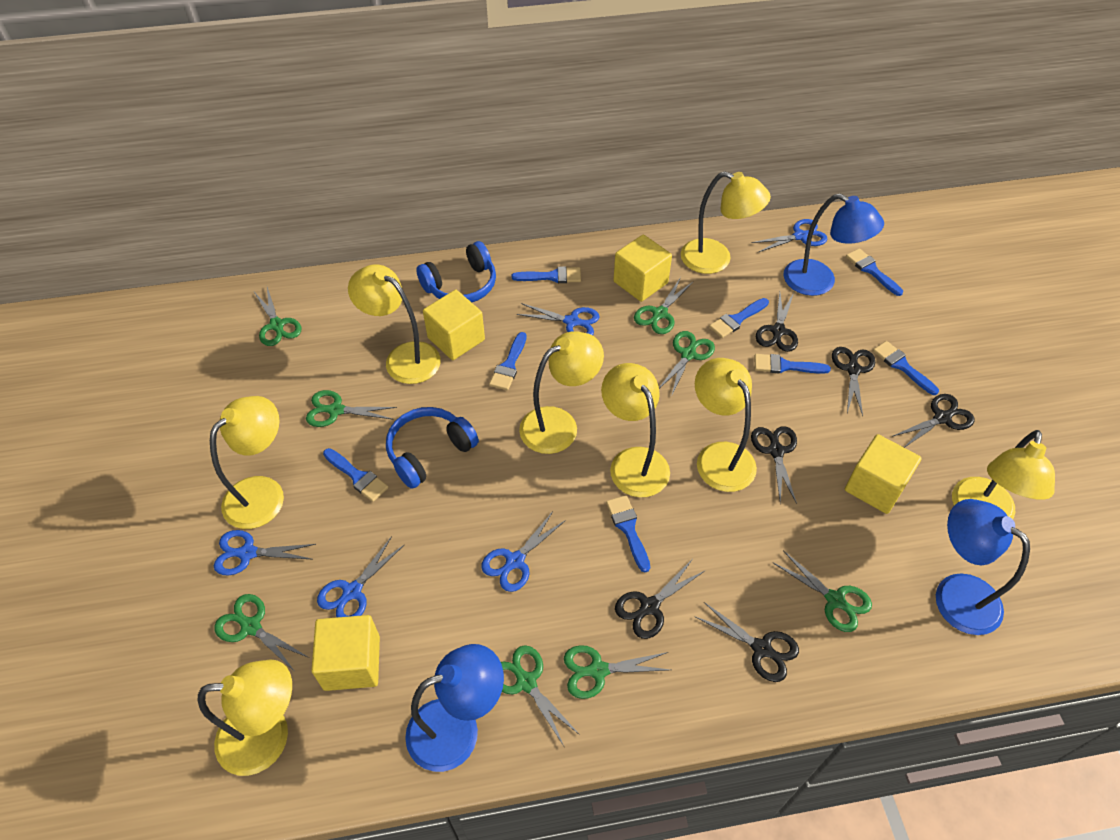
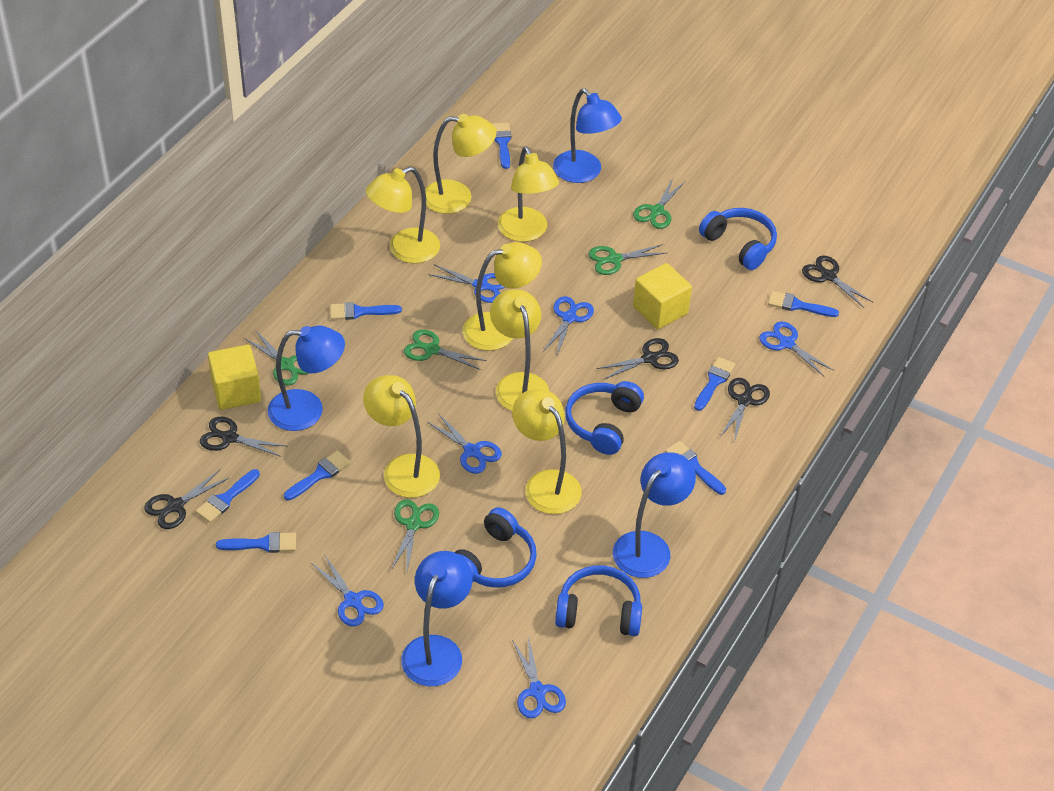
black scissors: [615,560,706,639] [695,602,799,682] [751,426,797,504] [756,292,798,352] [832,347,875,416] [893,394,975,448] = 6 -> [144,470,229,529] [200,417,288,457] [597,338,679,380] [720,378,770,442] [802,255,874,308] = 5
blue headphones: [386,407,479,489] [416,241,496,302] = 2 -> [454,507,537,588] [555,565,642,636] [565,381,644,455] [699,208,777,270] = 4
blue lamp: [405,644,504,772] [784,194,884,296] [936,499,1030,635] = 3 -> [268,326,345,431] [401,551,473,686] [553,89,622,183] [613,452,696,578] = 4
blue scissors: [214,530,316,575] [317,536,405,617] [481,511,566,592] [517,303,600,336] [752,219,828,252] = 5 -> [311,554,384,627] [427,413,502,474] [428,265,505,303] [512,636,566,718] [543,296,594,355] [759,322,834,377] = 6
green scissors: [214,594,309,673] [254,287,302,346] [306,390,397,427] [501,645,580,746] [564,645,670,699] [634,277,693,334] [659,331,715,397] [773,550,872,632] = 8 -> [244,330,309,385] [391,500,439,571] [404,330,487,370] [588,244,667,275] [633,178,685,229] = 5
yellow cube: [311,615,380,691] [423,290,485,360] [613,234,672,302] [845,434,922,514] = 4 -> [208,345,261,410] [633,263,692,329] = 2
yellow lamp: [197,660,292,776] [210,396,284,529] [348,264,441,384] [519,331,604,454] [601,363,670,497] [681,171,771,274] [695,358,757,492] [952,430,1055,519] = 8 -> [363,375,440,498] [366,167,440,263] [425,114,497,214] [463,242,542,351] [490,289,549,411] [498,146,559,242] [512,389,582,514] = 7

